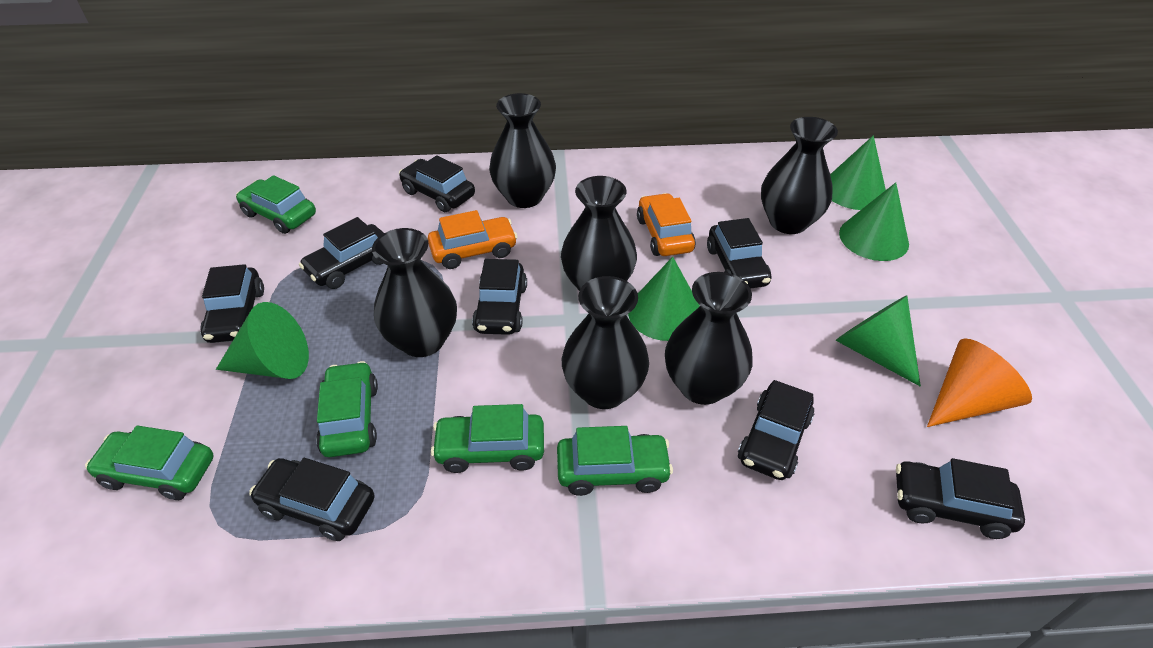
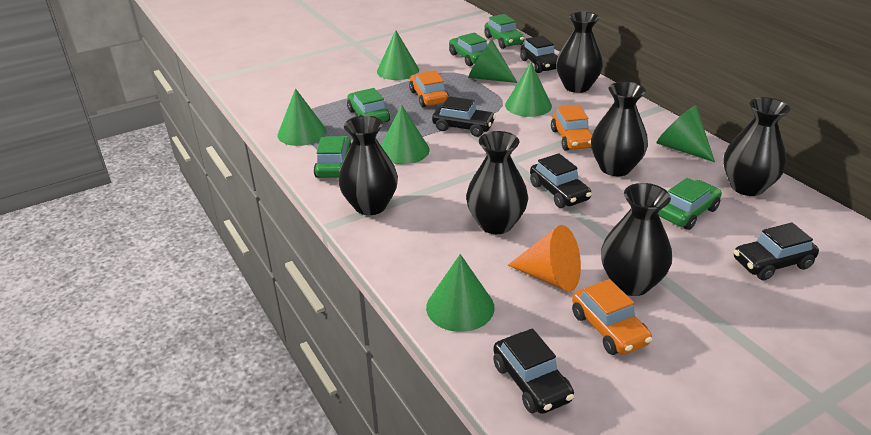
black car: [200,264,264,343] [249,458,375,541] [299,217,384,289] [399,155,475,212] [472,259,527,335] [707,218,771,289] [738,380,814,480] [896,458,1025,539] = 8 -> [432,96,496,137] [493,329,574,414] [520,36,558,73] [530,153,592,208] [734,223,819,280] = 5
green cone: [216,302,309,379] [628,257,700,341] [830,135,886,210] [835,296,921,386] [839,183,909,261] = 5 -> [277,88,327,146] [377,30,419,80] [381,104,430,164] [426,254,494,332] [468,40,518,83] [505,62,552,117] [657,106,715,162] = 7
orange car: [428,210,517,269] [637,193,696,256] = 2 -> [409,70,449,108] [551,105,593,151] [572,279,652,355] = 3

